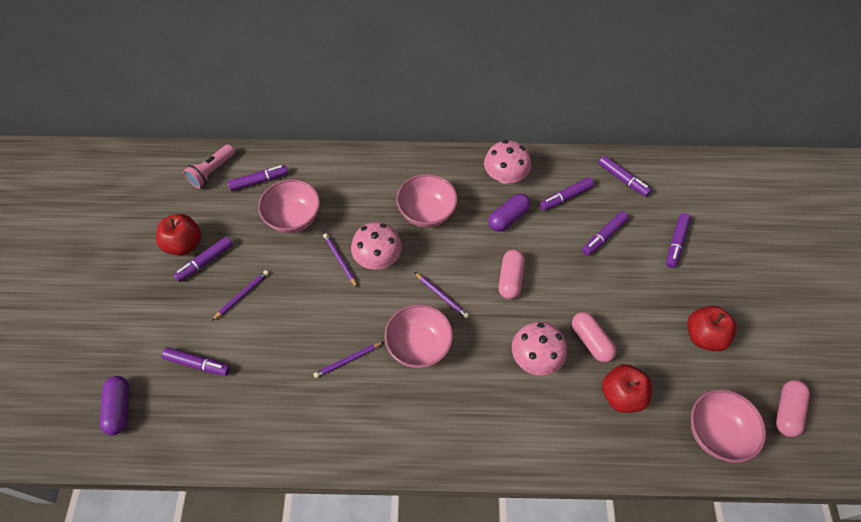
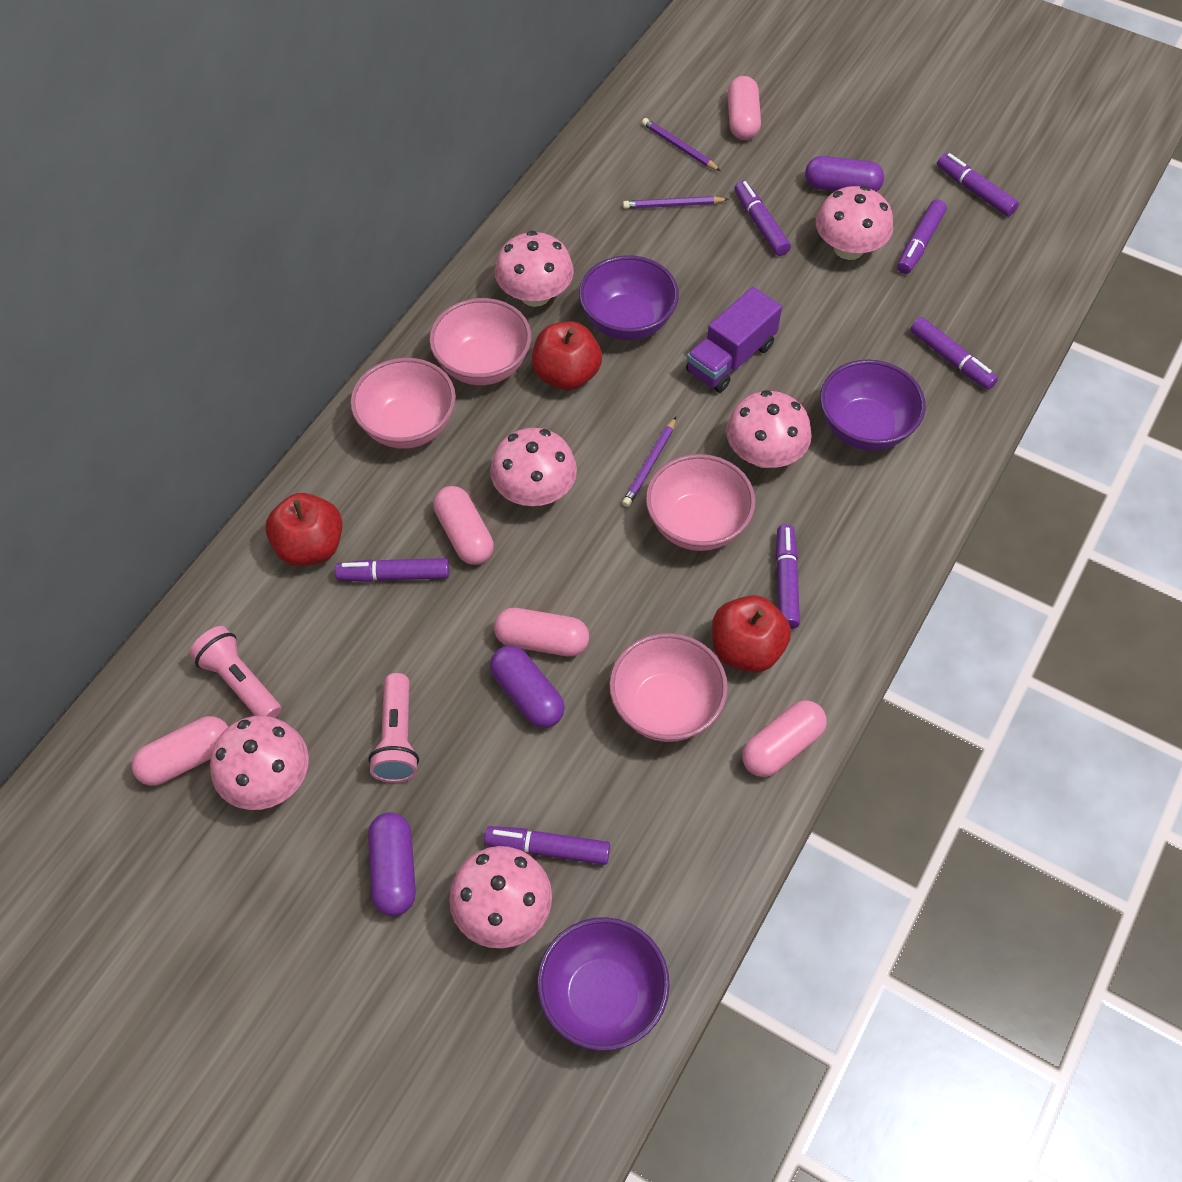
pink capsule: [499,249,525,299] [572,312,617,363] [776,380,810,437] = 3 -> [132,716,228,786] [433,486,494,565] [494,608,589,656] [728,76,761,140] [742,700,827,777] = 5
pink flashlight: [183,144,235,188] = 1 -> [190,626,281,718] [368,673,419,782] = 2
pink mushroom: [351,222,402,270] [484,140,531,184] [512,322,567,375] = 3 -> [210,716,309,810] [449,846,552,948] [490,428,577,506] [495,231,574,307] [726,390,812,468] [816,186,893,260] = 6
purple bowl: none = 0 -> [537,917,670,1051] [579,255,679,340] [820,359,926,451] = 3
purple capsule: [100,376,129,435] [488,193,530,232] = 2 -> [368,812,416,916] [490,646,565,728] [805,156,884,192] = 3
purple pencil: [212,270,269,321] [313,342,384,378] [323,233,358,288] [414,272,469,318] = 4 -> [622,417,676,507] [623,196,729,209] [642,118,721,171] = 3
purple truck: none = 0 -> [686,287,782,393] = 1

